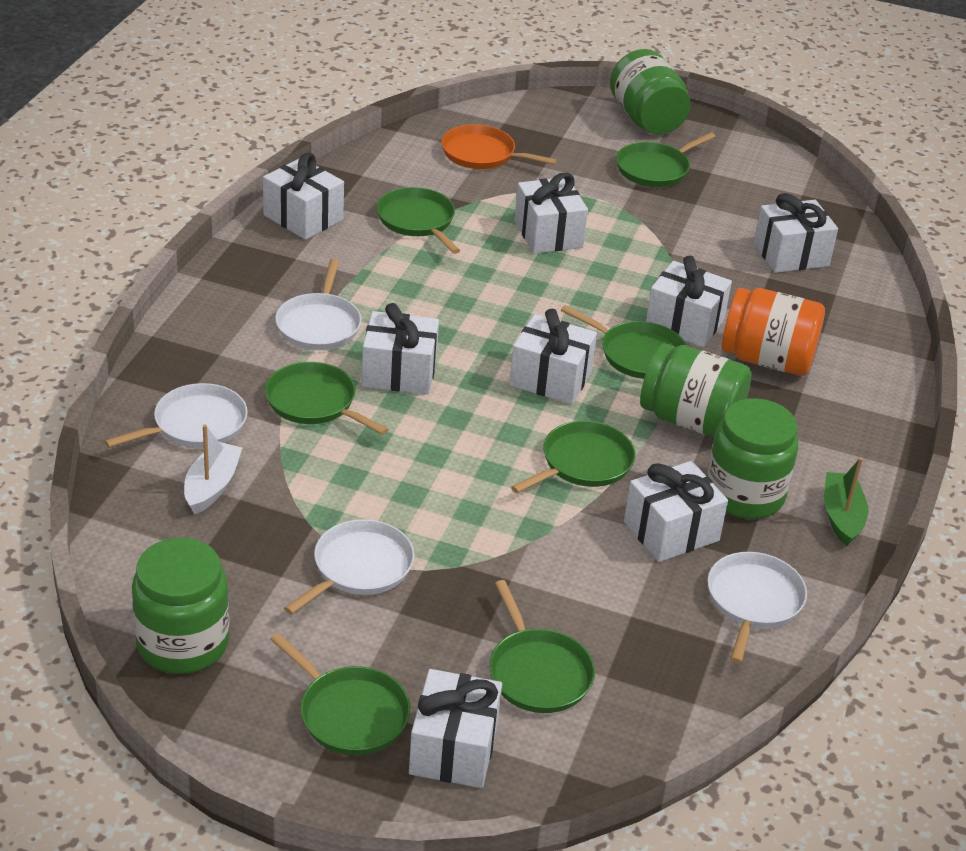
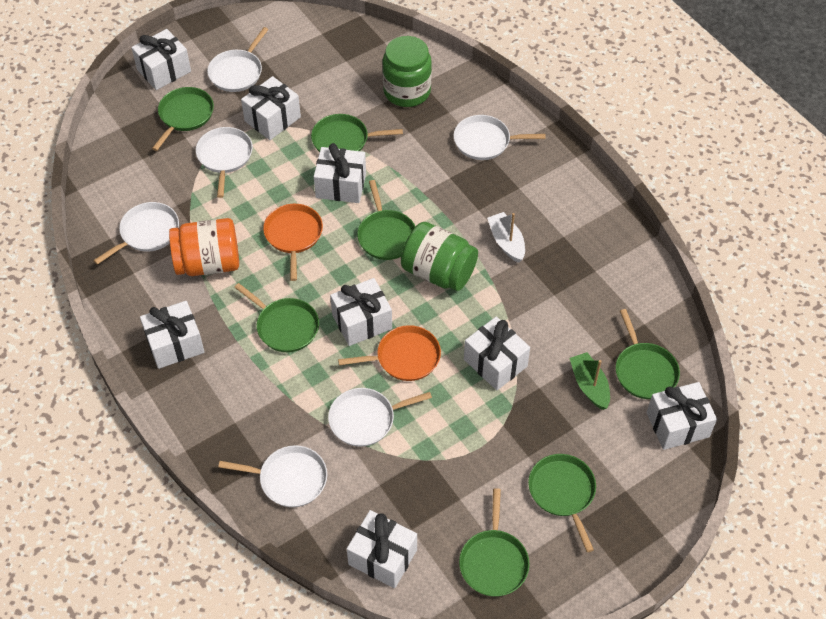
green jar: [132,538,230,674] [610,49,691,135] [640,343,752,437] [707,398,798,519] = 4 -> [382,36,432,107] [401,222,478,291] = 2
orange pan: [441,124,557,169] = 1 -> [263,204,323,281] [338,325,441,381] = 2
white pan: [104,383,248,448] [275,259,361,350] [284,519,415,615] [707,552,807,664] = 4 -> [93,202,179,265] [196,127,253,198] [207,27,269,92] [218,445,327,507] [328,388,432,447] [454,115,546,160] = 6

